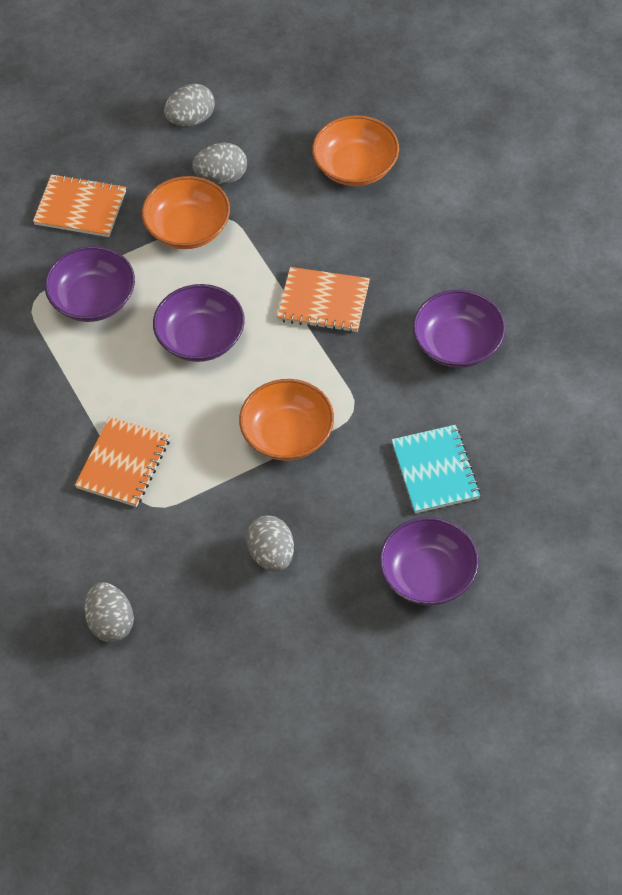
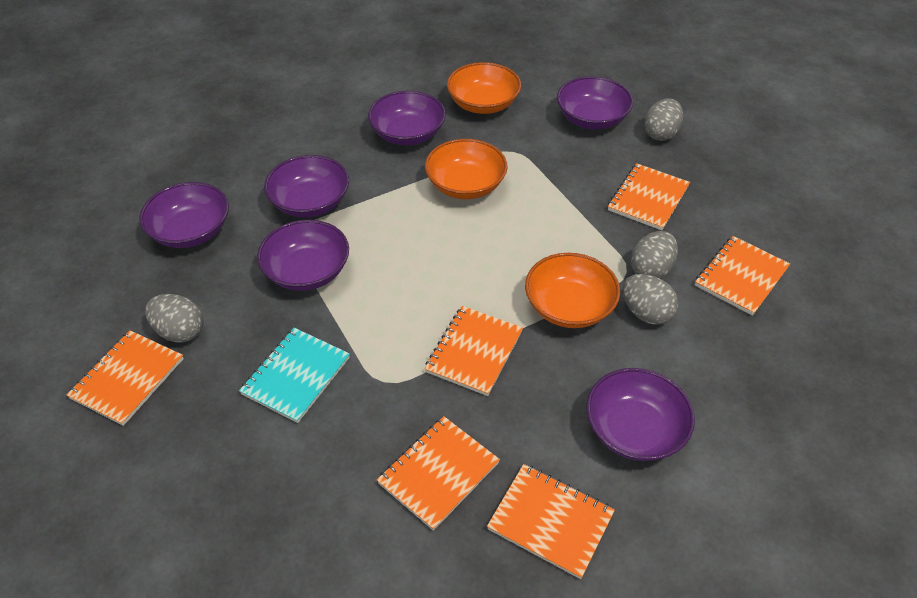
orange notebook: [33,174,126,237] [75,417,170,507] [277,267,370,332] = 3 -> [67,330,184,426] [377,416,500,531] [424,306,523,396] [487,464,615,579] [608,163,690,230] [695,236,790,316] = 6
purple bowl: [45,246,135,322] [153,284,245,362] [379,517,479,605] [413,289,506,368] = 4 -> [139,182,229,248] [257,220,349,291] [264,155,349,218] [368,91,446,145] [557,76,633,129] [586,368,695,461] = 6

